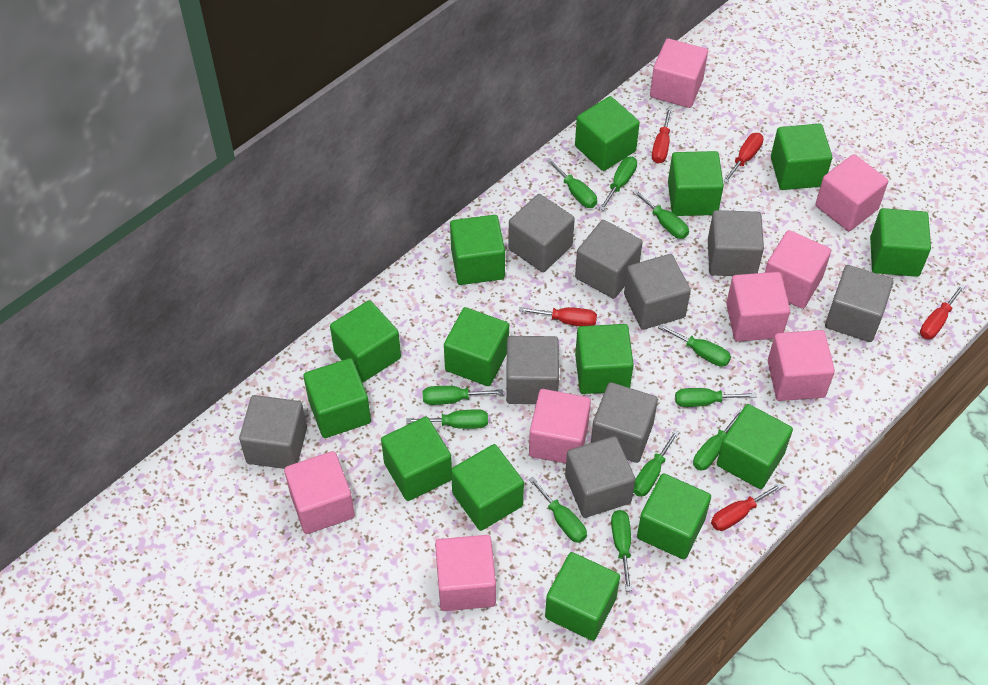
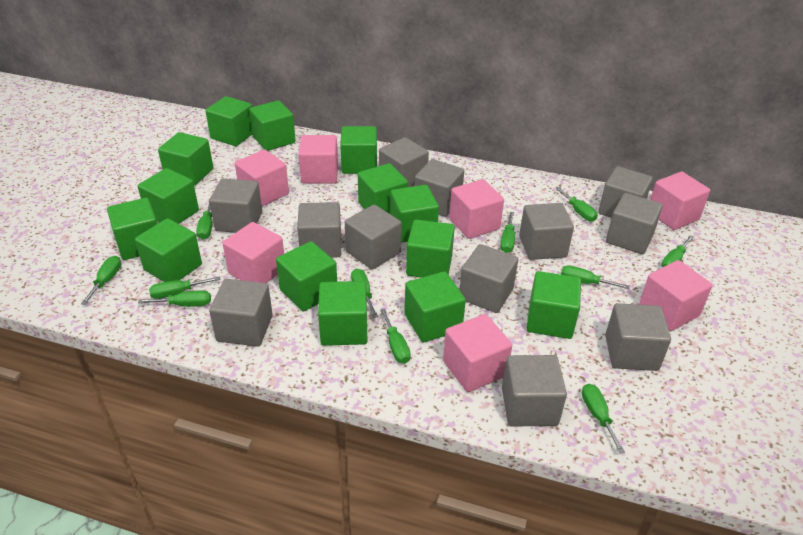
grey cube: [239,395,307,469] [506,336,559,404] [508,194,575,272] [565,436,635,518] [575,220,643,299] [591,382,658,463] [624,254,691,330] [708,210,764,276] [825,265,894,342] = 9 -> [209,178,262,233] [209,279,273,347] [297,202,341,258] [345,205,402,270] [379,137,429,187] [414,159,464,217] [460,244,518,313] [502,355,567,427] [519,203,574,260] [598,166,653,218] [605,303,671,371] [606,193,663,254] = 12
pink cube: [284,451,355,534] [435,535,496,611] [529,389,591,464] [650,38,708,108] [726,272,790,342] [765,230,831,309] [768,330,835,401] [815,154,888,231] = 8 -> [222,222,284,283] [235,149,289,206] [298,135,338,183] [443,314,512,392] [449,179,504,239] [639,260,713,331] [650,172,710,230] = 7
red screwdriver: [519,307,597,326] [652,108,672,164] [711,483,783,531] [723,133,764,183] [920,284,965,339] = 5 -> none = 0

